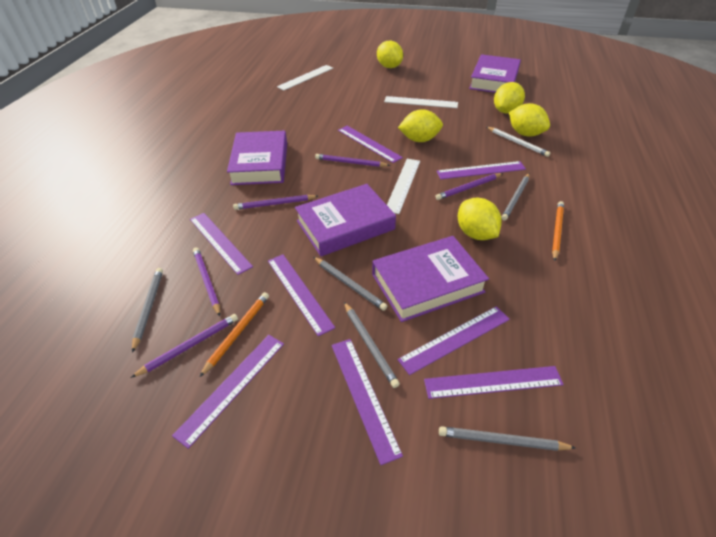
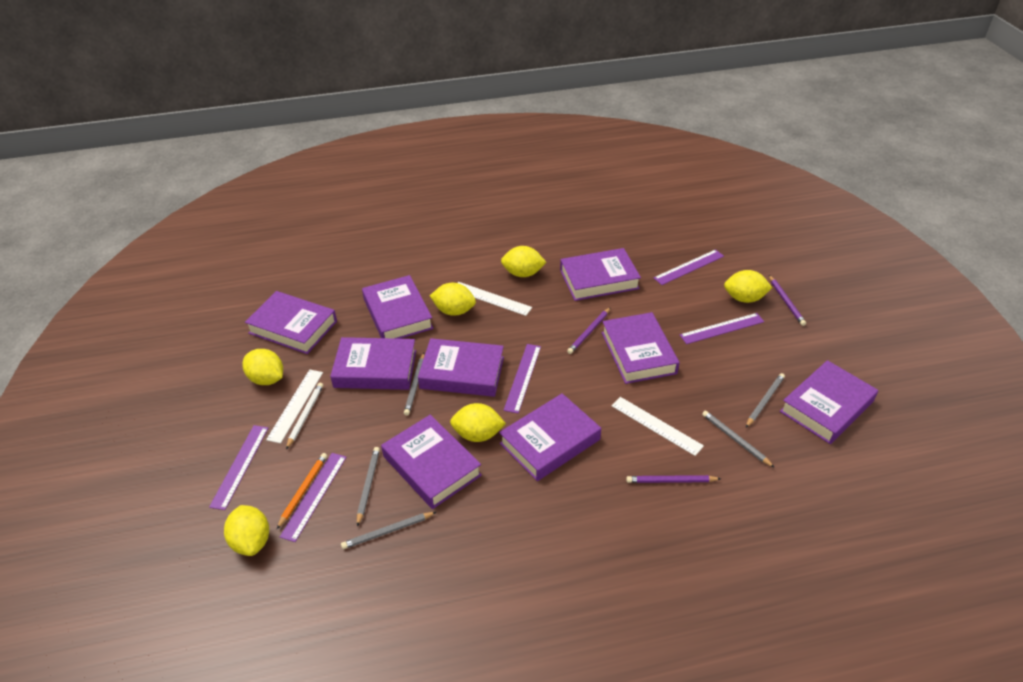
orange pencil: [200,292,269,377] [552,201,564,261] = 2 -> [277,453,327,529] = 1
purple book: [227,131,287,185] [295,184,396,256] [372,236,489,322] [469,54,521,93] = 4 -> [245,291,337,354] [330,337,416,390] [362,275,434,339] [381,415,482,509] [418,338,504,397] [499,393,601,481] [560,248,641,301] [601,312,680,384] [780,360,878,444] = 9
purple pencil: [131,314,238,378] [193,247,220,316] [233,195,318,210] [315,154,391,167] [435,173,503,200] = 5 -> [567,307,611,354] [626,475,721,483] [769,275,806,326] = 3
purple ruler: [172,335,284,449] [190,213,253,275] [268,254,335,336] [332,339,403,465] [338,126,403,163] [398,306,510,375] [424,366,564,399] [437,161,526,179] = 8 -> [209,425,268,510] [280,453,346,542] [503,344,541,413] [654,249,724,285] [680,313,764,344] = 5
yellow lemon: [377,40,403,68] [398,109,443,142] [458,198,502,240] [494,82,525,114] [509,103,550,136] = 5 -> [224,505,269,556] [243,349,283,385] [430,283,476,316] [450,403,506,442] [501,246,547,277] [724,270,772,303] = 6

